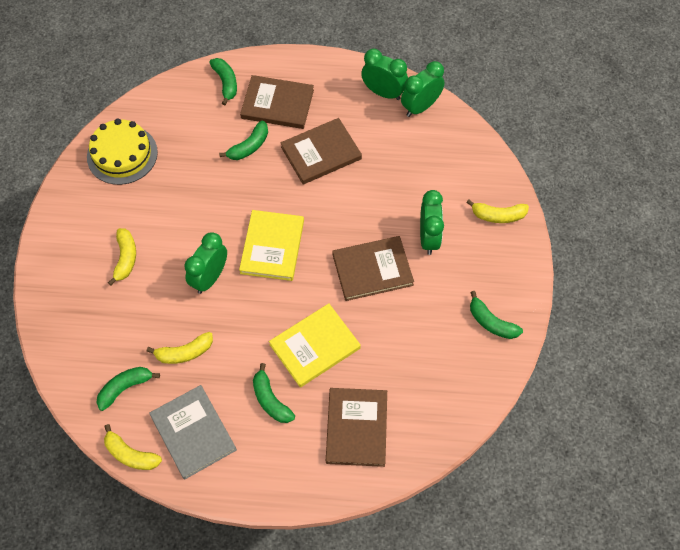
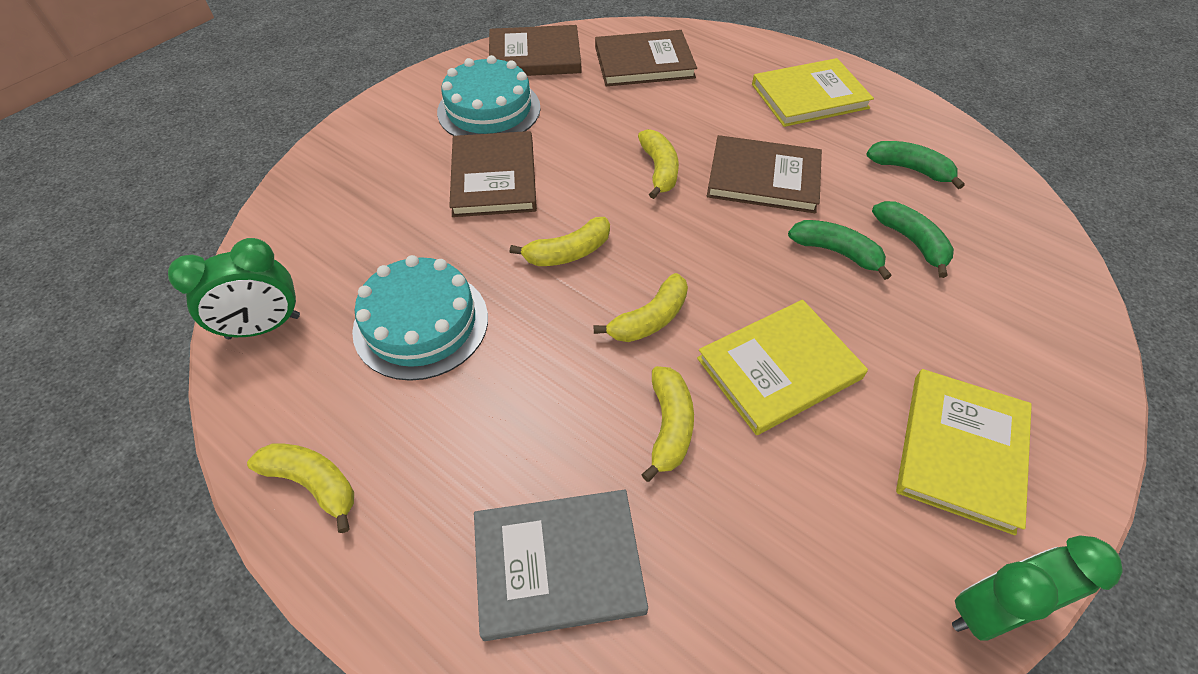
green banana: [96,367,160,411] [209,58,237,105] [219,121,268,160] [253,363,295,423] [470,291,523,339] = 5 -> [788,220,892,280] [866,141,965,189] [872,201,954,278] = 3
green clock: [184,232,227,294] [361,48,408,100] [401,61,445,117] [420,190,444,255] = 4 -> [168,238,300,339] [952,535,1123,641] = 2
turquoise cake: none = 0 -> [352,255,488,381] [437,55,541,136] = 2
yellow banana: [104,424,162,470] [108,228,136,285] [147,332,213,364] [466,200,529,223] = 4 -> [247,443,354,533] [510,217,610,266] [594,273,688,342] [638,129,679,199] [641,366,694,482] = 5
yellow book: [239,210,304,281] [269,303,361,387] = 2 -> [697,300,868,435] [752,58,874,127] [896,369,1032,535] = 3
yellow cake: [87,118,158,185] = 1 -> none = 0

